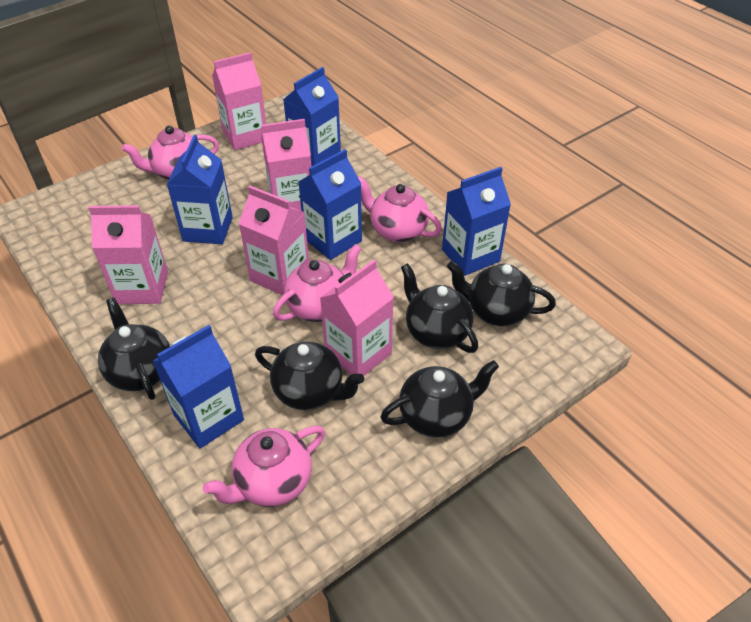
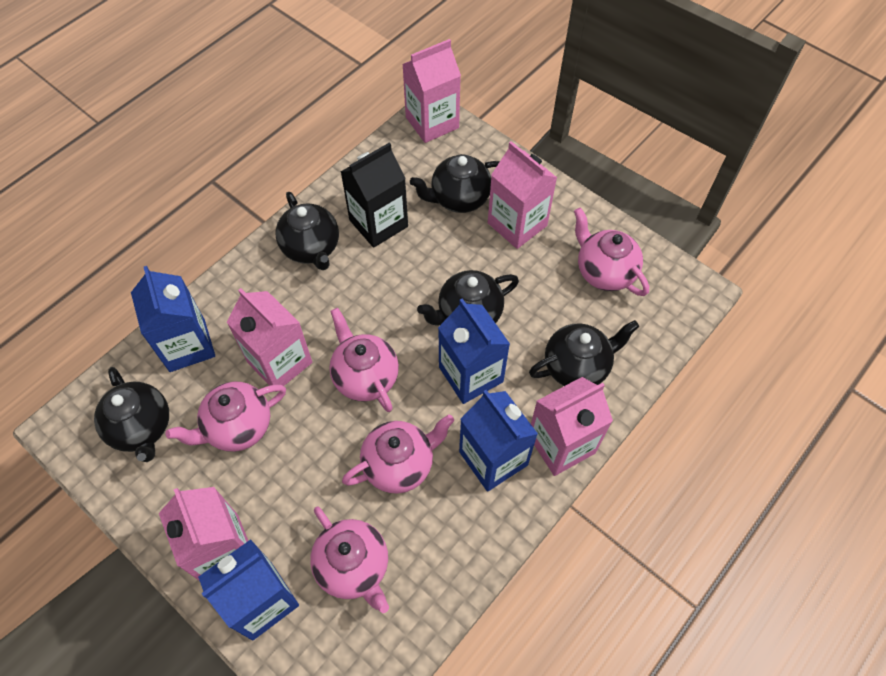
black carton: none = 0 -> [341,143,408,248] = 1
blue carton: [153,325,244,448] [166,135,233,244] [283,67,341,166] [299,149,362,260] [442,167,511,276] = 5 -> [131,266,215,372] [198,540,299,641] [438,298,510,404] [459,390,538,492] = 4
pink teapot: [122,125,219,180] [203,426,325,507] [273,244,362,322] [358,176,442,243] = 4 -> [165,381,286,452] [310,507,389,613] [329,308,399,412] [342,414,454,494] [574,208,649,296] = 5

